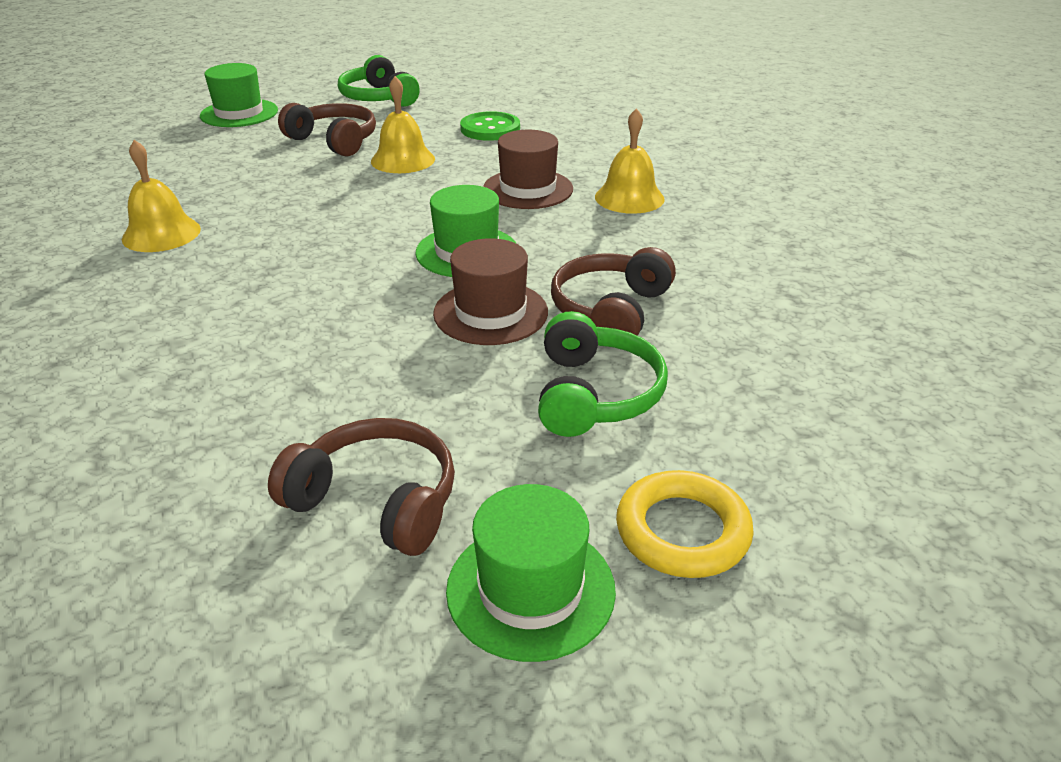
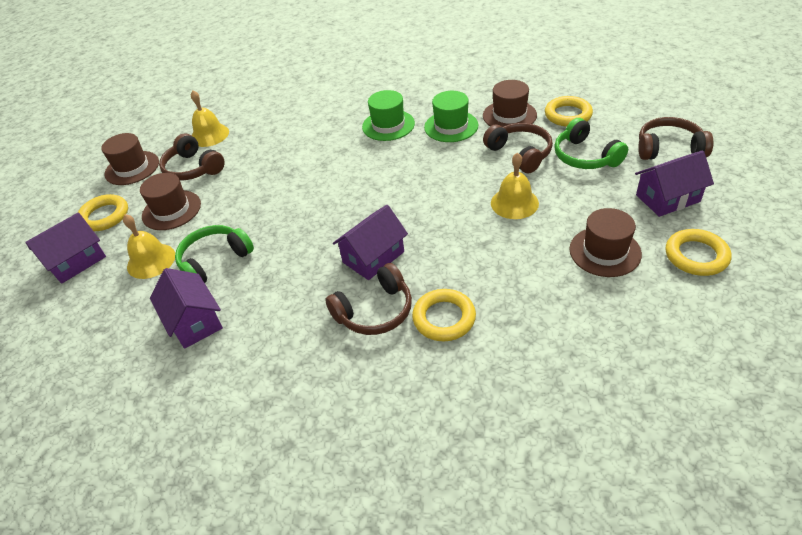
brown hat: [433,238,548,345] [483,130,573,209] = 2 -> [101,133,159,185] [140,173,201,230] [483,80,537,127] [569,208,642,277] = 4
brown headphones: [268,418,455,556] [278,103,376,156] [551,247,676,336] = 3 -> [159,133,225,180] [325,263,412,335] [483,123,553,173] [638,117,714,160] = 4
green button: [460,111,520,141] = 1 -> none = 0
green hat: [200,63,278,127] [415,185,516,277] [446,484,616,662] = 3 -> [362,90,415,141] [424,91,478,142] = 2
purple house: none = 0 -> [25,212,106,284] [150,268,223,349] [333,205,408,280] [635,150,714,217] = 4
yellow ring: [616,470,754,578] = 1 -> [78,194,128,231] [412,289,476,341] [545,96,593,127] [666,229,731,276] = 4

